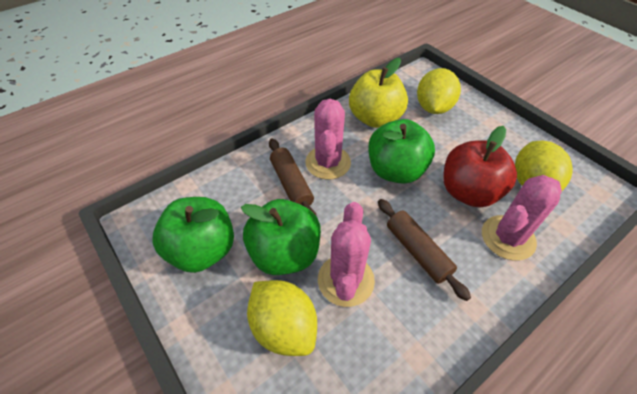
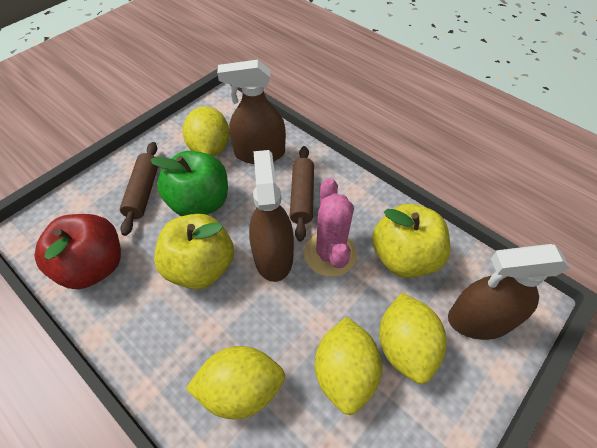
brown spray bottle: none = 0 -> [217,60,286,164] [249,150,294,282] [448,244,570,340] = 3
green apple: [152,197,234,273] [241,199,321,275] [368,119,435,183] = 3 -> [150,151,228,216] = 1
pink cactus: [305,99,351,180] [318,202,375,307] [482,175,562,261] = 3 -> [304,178,357,277] = 1
yellow apple: [349,58,408,128] = 1 -> [154,213,234,289] [372,204,450,278] = 2
yellow lemon: [247,280,317,356] [417,68,461,114] [515,141,573,191] = 3 -> [183,106,230,157] [186,346,285,419] [315,317,382,415] [379,293,447,384] = 4

